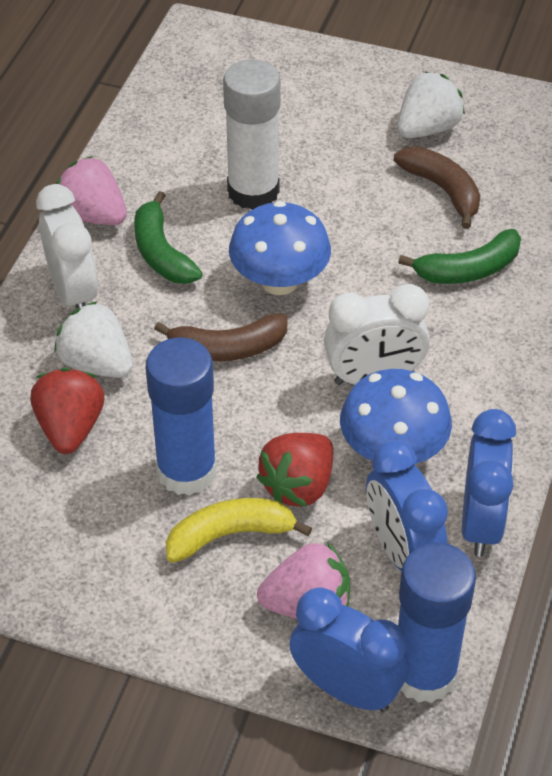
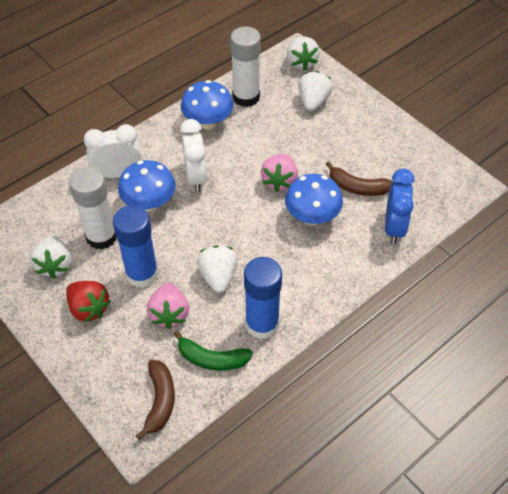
blue clock: [289,587,409,712] [366,440,448,571] [462,409,516,557] = 3 -> [385,169,414,244] = 1
blue mushroom: [229,201,331,295] [340,369,452,464] = 2 -> [118,160,176,211] [181,80,233,129] [285,174,343,225] = 3
green banana: [134,191,203,284] [398,229,521,284] = 2 -> [174,330,253,371] = 1
red strawberry: [31,368,105,454] [256,433,333,507] = 2 -> [66,281,111,323] = 1
white glue stick: [223,59,281,210] = 1 -> [69,167,116,249] [230,26,261,107] = 2
white strawberry: [54,301,133,378] [397,71,465,138] = 2 -> [30,235,72,278] [197,245,238,293] [287,36,320,71] [298,71,333,111] = 4
yellow banana: [166,498,312,563] = 1 -> none = 0

